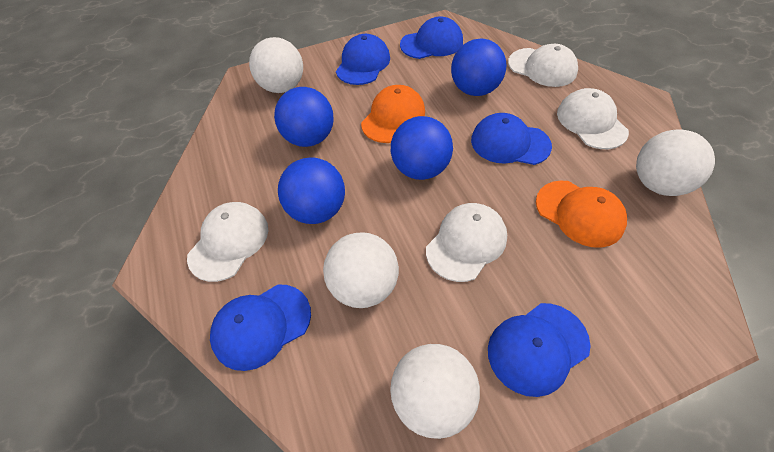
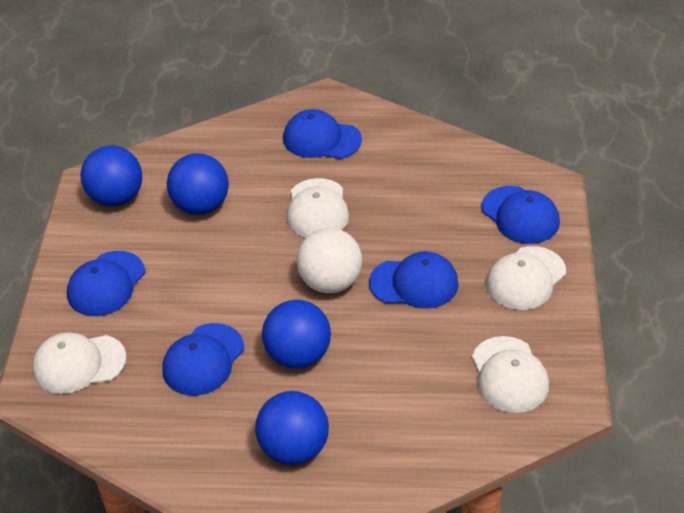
orange cap: [361,85,425,143] [536,181,627,248] = 2 -> none = 0
white ball: [249,37,303,93] [323,232,399,308] [390,344,480,439] [636,129,715,196] = 4 -> [297,228,362,293] = 1

